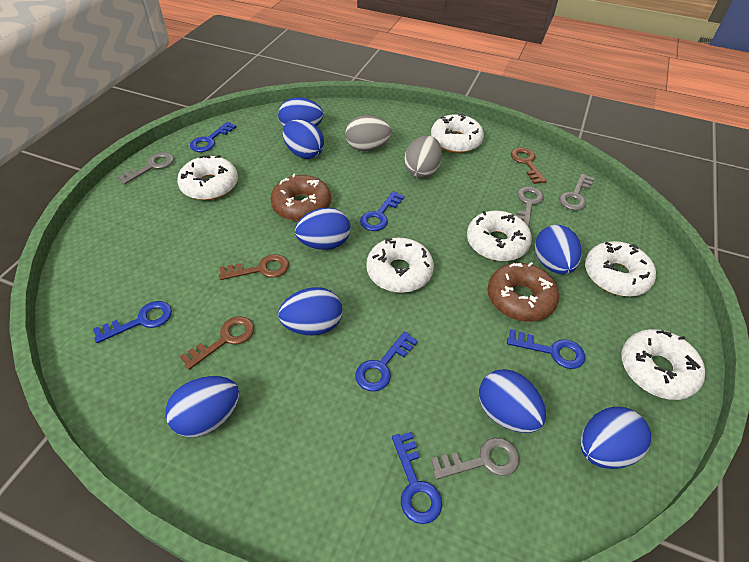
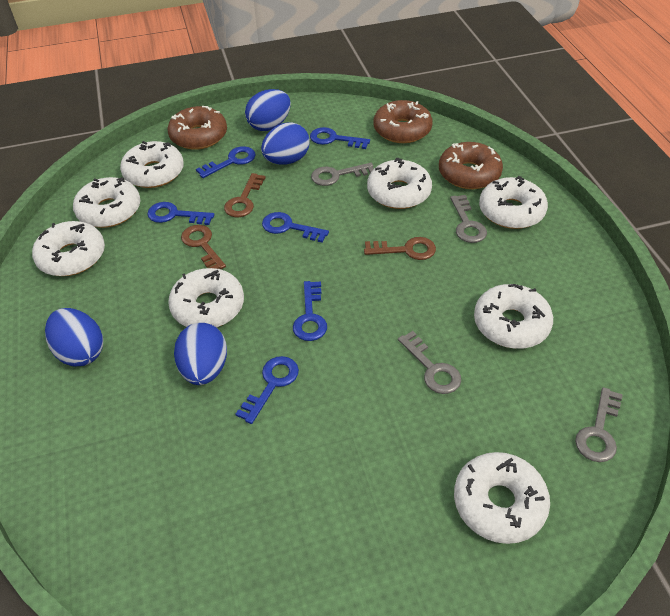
blue egg: [166,376,239,438] [278,97,323,127] [278,287,343,335] [283,120,324,159] [295,208,351,250] [479,369,546,433] [535,225,582,274] [581,407,651,469] = 8 -> [45,308,103,367] [174,323,227,385] [245,89,291,131] [261,122,310,165] = 4
brown donut: [270,173,331,221] [488,262,559,322] = 2 -> [168,106,227,150] [373,100,433,143] [439,142,503,189] = 3
grey egg: [345,115,392,151] [404,135,442,178] = 2 -> none = 0
white donut: [177,155,238,200] [366,238,434,293] [431,113,484,153] [467,211,532,261] [585,241,656,297] [621,329,705,400] = 6 -> [32,221,105,276] [73,177,140,228] [120,141,184,188] [168,268,244,328] [367,158,432,209] [454,452,550,544] [474,284,553,349] [479,176,548,229] = 8

